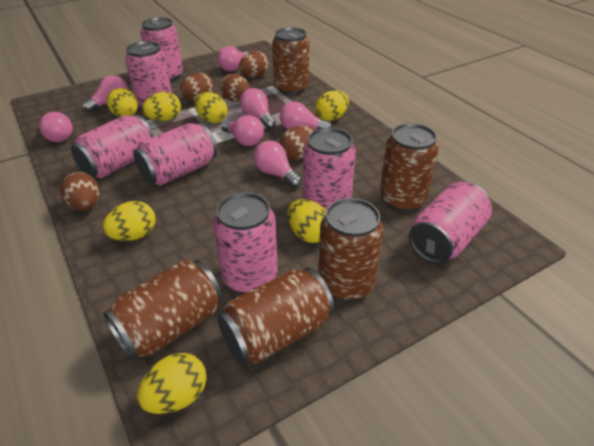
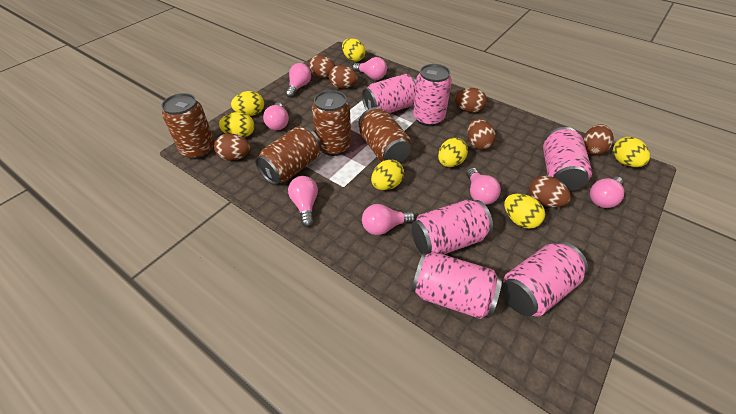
brown can: [103,260,222,361] [217,268,334,364] [272,27,309,95] [318,198,384,301] [380,123,439,212] = 5 -> [161,93,215,159] [255,126,321,185] [312,90,351,156] [358,107,411,163] = 4
brown egg: [60,172,100,211] [180,73,214,101] [220,74,251,102] [239,51,269,77] [280,125,315,160] = 5 -> [214,134,251,161] [309,55,335,78] [329,65,358,89] [455,88,487,113] [467,119,496,150] [529,176,571,207] [583,124,614,155] = 7
pink can: [71,114,154,178] [125,41,172,109] [133,123,217,186] [141,17,183,82] [213,192,278,294] [303,128,356,211] [409,182,492,264] = 7 -> [362,74,416,113] [411,200,493,254] [412,252,502,319] [413,64,452,126] [502,242,588,317] [543,127,592,191] = 6

